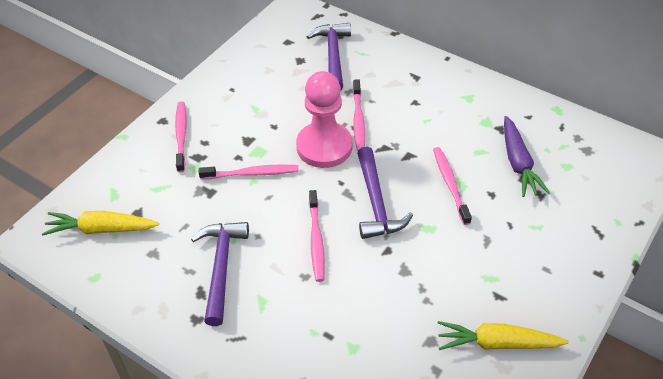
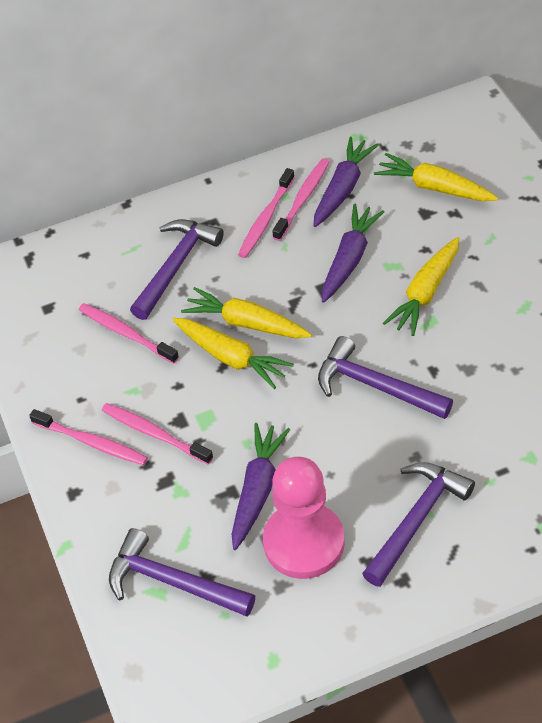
purple carrot: [504,116,550,197] = 1 -> [232,423,290,550] [313,137,379,227] [322,204,385,303] = 3
purple hammer: [191,222,249,326] [307,23,351,90] [357,147,413,239] = 3 -> [109,528,255,617] [130,219,224,320] [318,336,453,419] [362,462,475,587] = 4
yellow carrot: [42,211,159,236] [438,321,569,350] = 2 -> [173,318,294,389] [181,287,312,338] [374,153,498,201] [383,237,460,336] = 4

